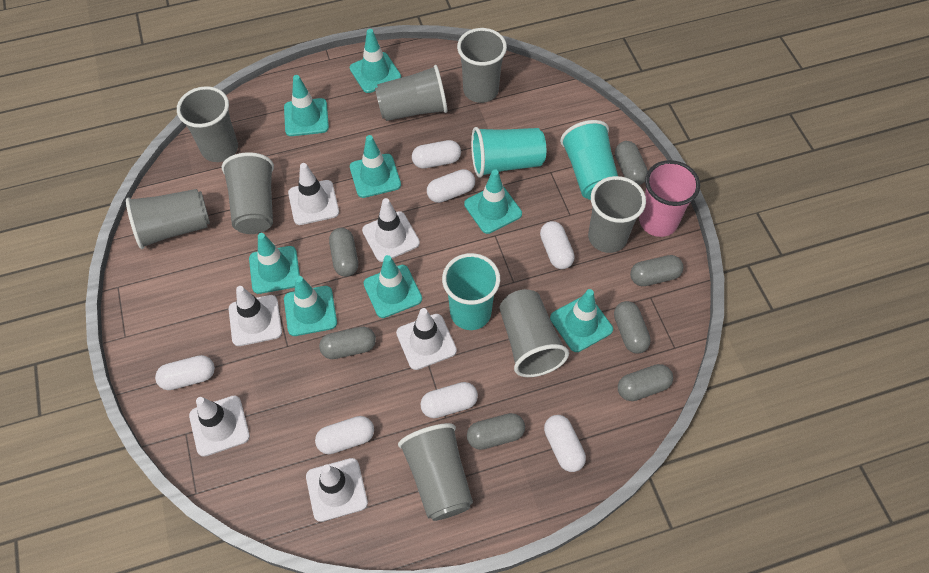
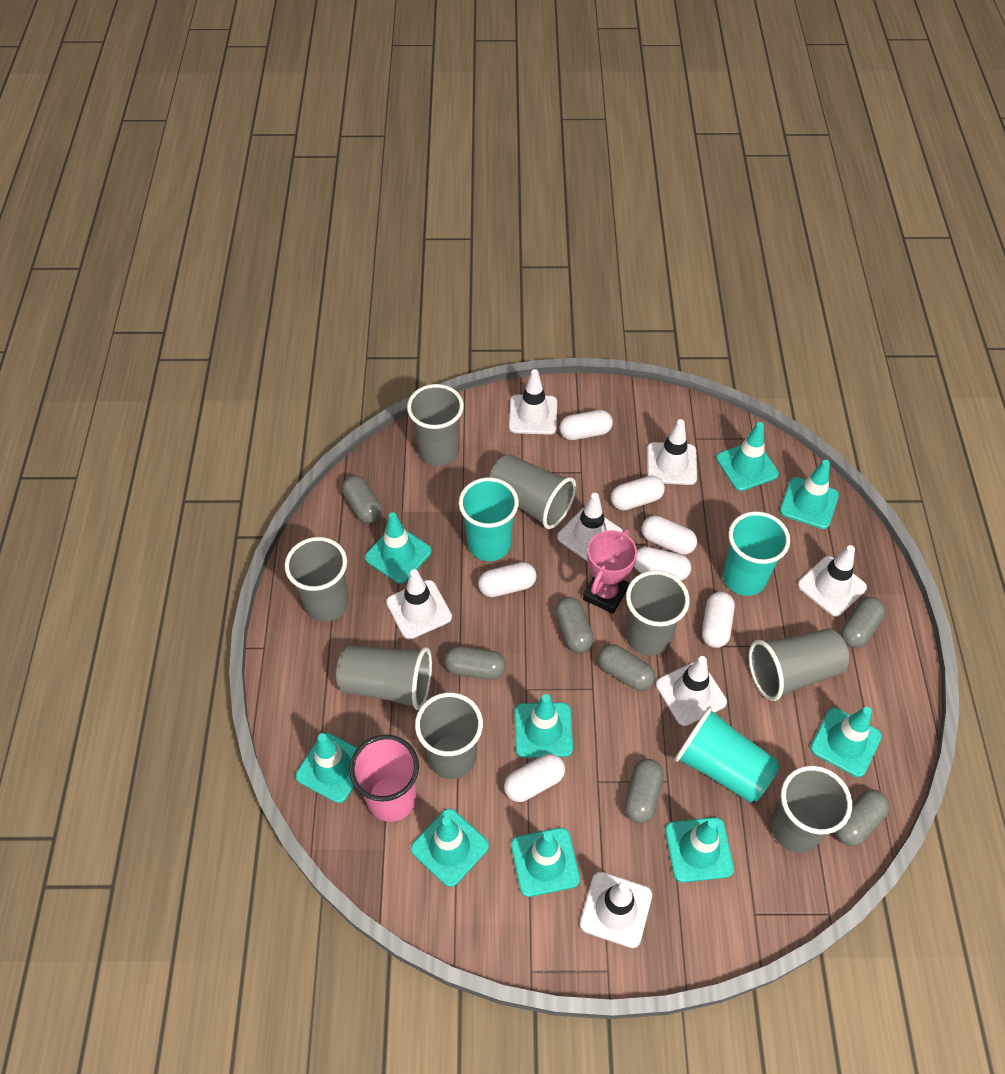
pink trophy: none = 0 -> [583,529,637,614] = 1
turquoise traffic cone: [249,233,300,294] [284,75,329,136] [284,276,337,336] [350,29,401,93] [350,135,401,198] [364,255,422,318] [464,169,522,234] [550,289,613,352] = 8 -> [295,733,357,803] [365,512,432,583] [411,809,489,887] [511,828,580,897] [515,694,573,758] [665,817,734,883] [716,422,779,491] [780,460,839,529] [810,707,882,777] = 9
white traffic cone: [189,395,250,457] [229,286,282,346] [288,163,339,225] [306,458,368,522] [362,198,420,262] [396,308,457,370] = 6 -> [386,569,452,639] [509,369,557,435] [557,493,623,562] [580,872,652,948] [647,419,697,485] [656,656,727,726] [798,545,867,617] = 7

